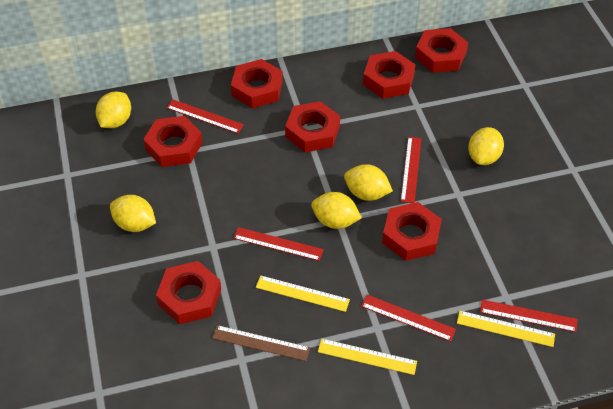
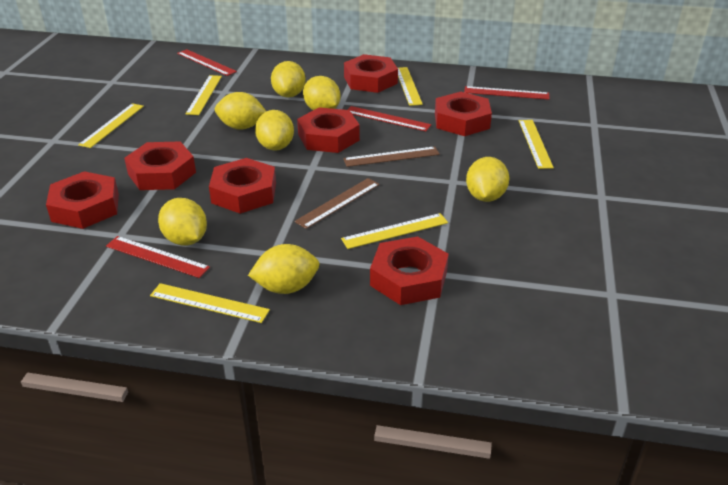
brown ruler: [212,325,310,361] = 1 -> [294,178,380,229] [343,146,440,167] = 2
red ruler: [166,100,244,134] [233,227,324,261] [361,295,456,342] [401,137,421,203] [480,300,578,332] = 5 -> [106,236,210,278] [177,49,237,76] [347,106,431,131] [464,86,550,100] = 4
yellow lemon: [96,92,131,128] [110,195,156,232] [311,192,362,229] [344,164,393,201] [468,127,504,165] = 5 -> [158,198,207,246] [215,92,267,130] [248,244,319,294] [255,110,294,151] [271,61,306,97] [303,76,341,110] [466,157,509,202] = 7
yellow ruler: [256,275,350,312] [318,339,417,375] [457,311,555,347] = 3 -> [78,103,144,148] [150,283,270,323] [186,75,222,115] [341,213,448,249] [398,67,423,106] [519,120,554,169] = 6

